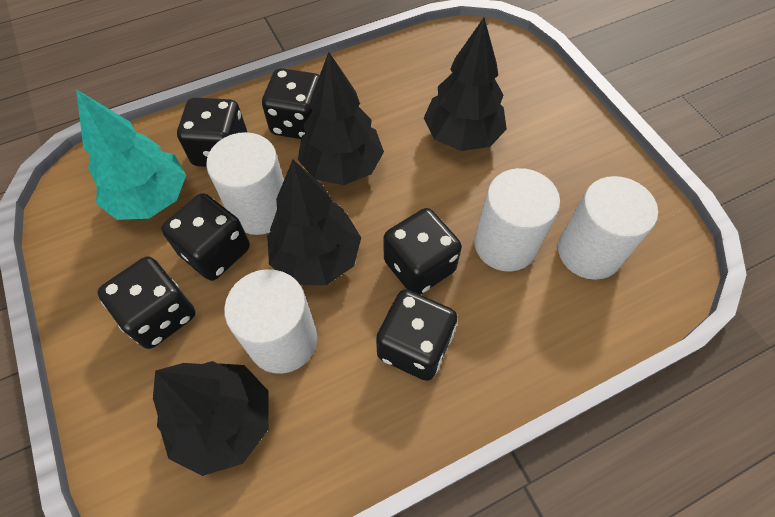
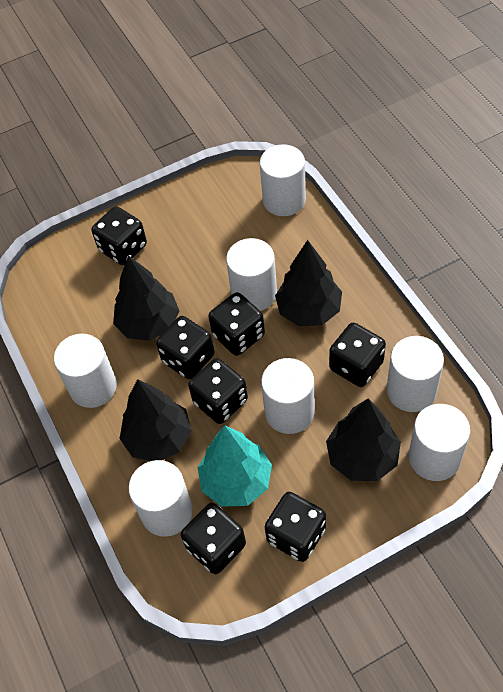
black dice: [97,257,195,349] [161,193,250,281] [177,97,247,167] [262,68,320,139] [376,290,457,381] [383,208,462,295] = 6 -> [92,206,147,265] [156,316,214,379] [181,503,246,574] [188,358,248,424] [208,292,265,356] [265,492,326,562] [329,323,386,387] = 7
white cylinder: [206,132,284,235] [224,269,317,374] [474,168,560,271] [558,176,658,280] = 4 -> [54,334,117,408] [128,460,193,537] [226,238,277,311] [260,144,306,216] [261,358,315,434] [386,336,444,412] [409,404,470,481] = 7

